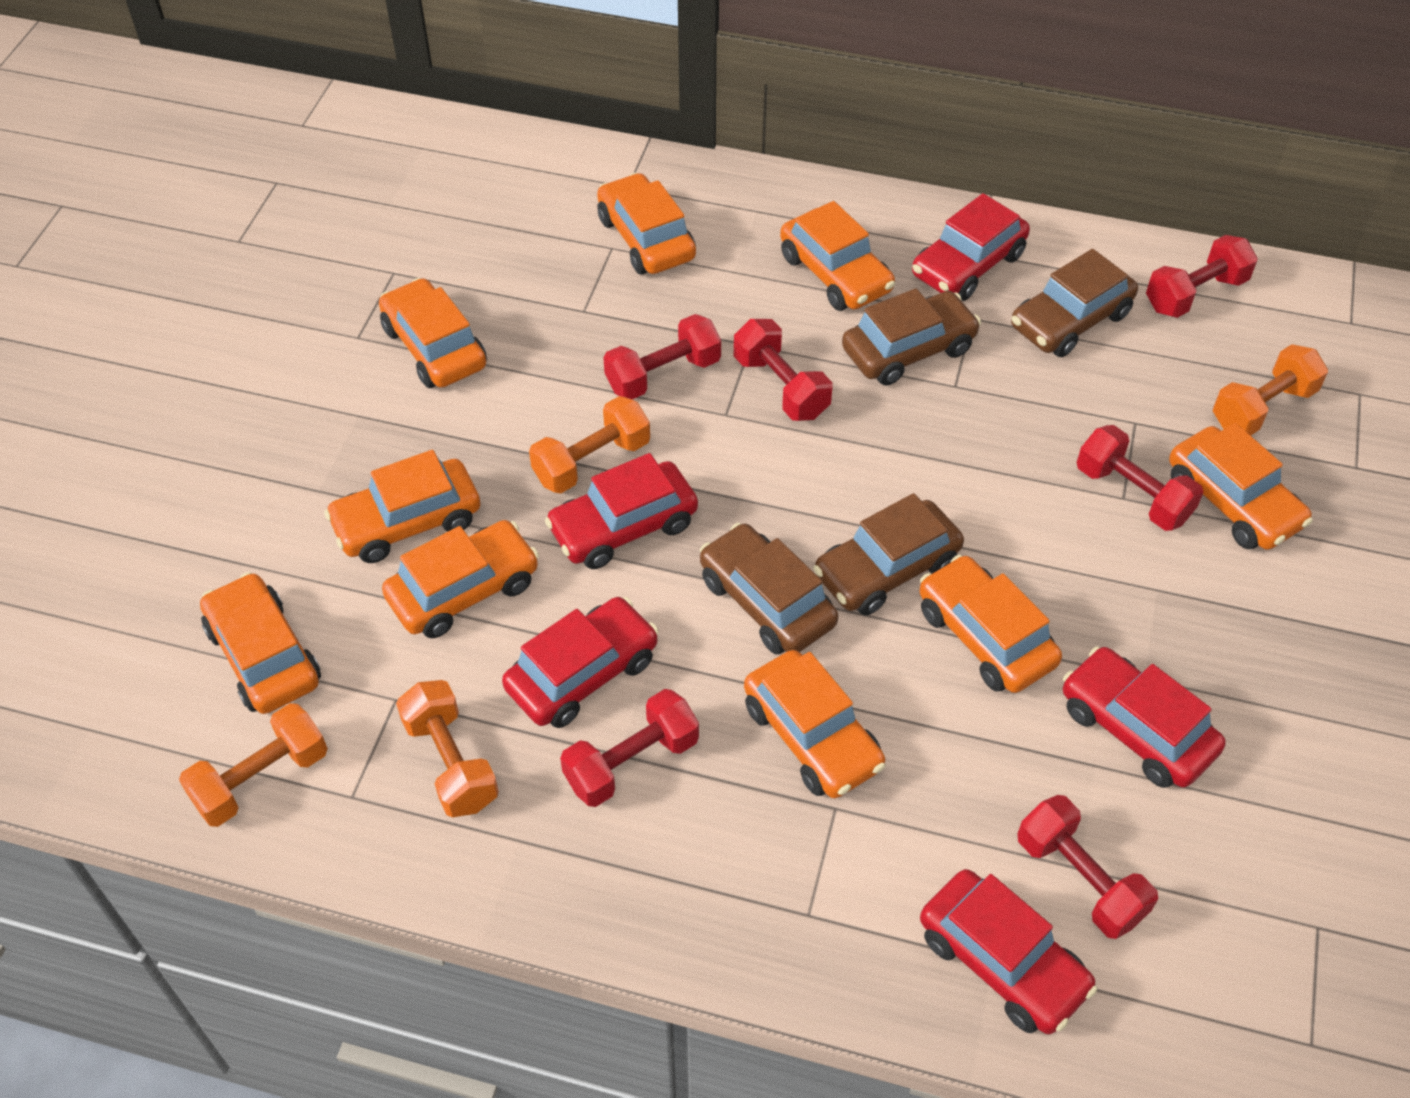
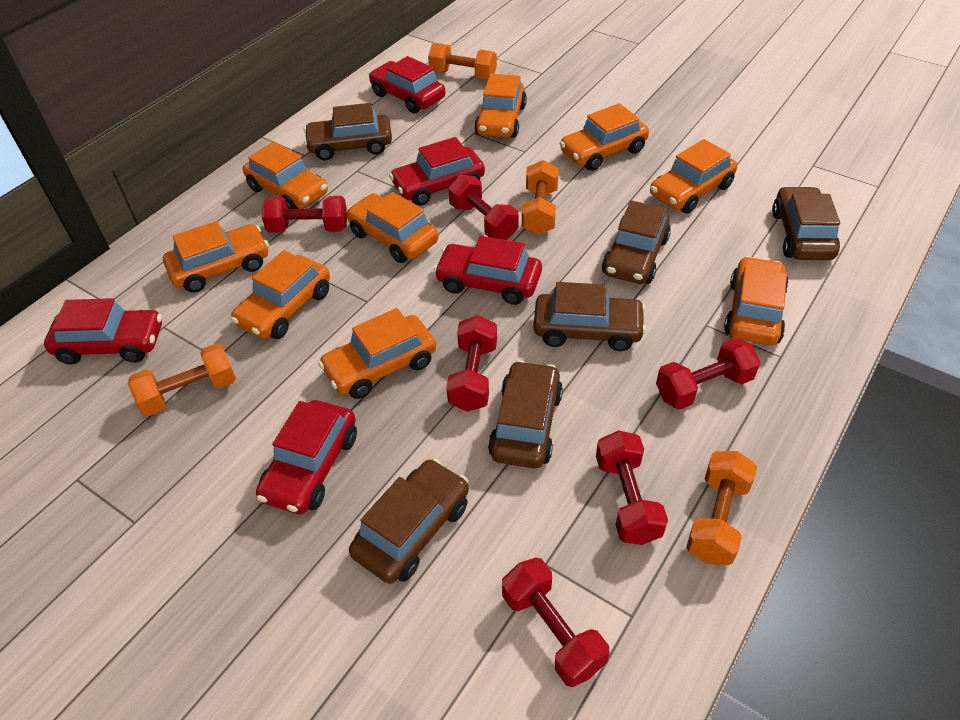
brown car: [700,523,838,655] [813,493,964,615] [842,288,981,385] [1011,249,1138,357] = 4 -> [304,103,392,160] [349,459,469,584] [488,360,563,468] [533,282,646,351] [602,201,671,284] [772,186,840,260] = 6

